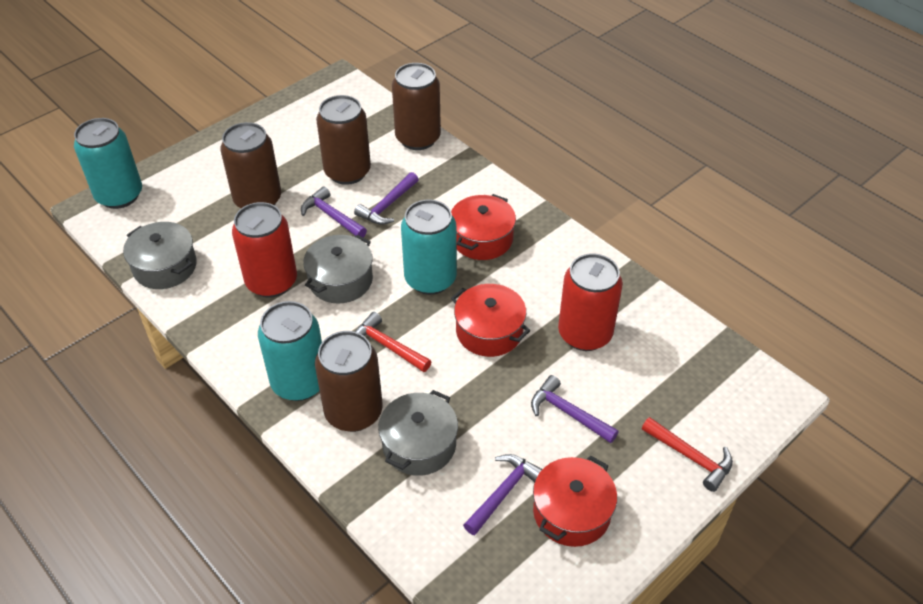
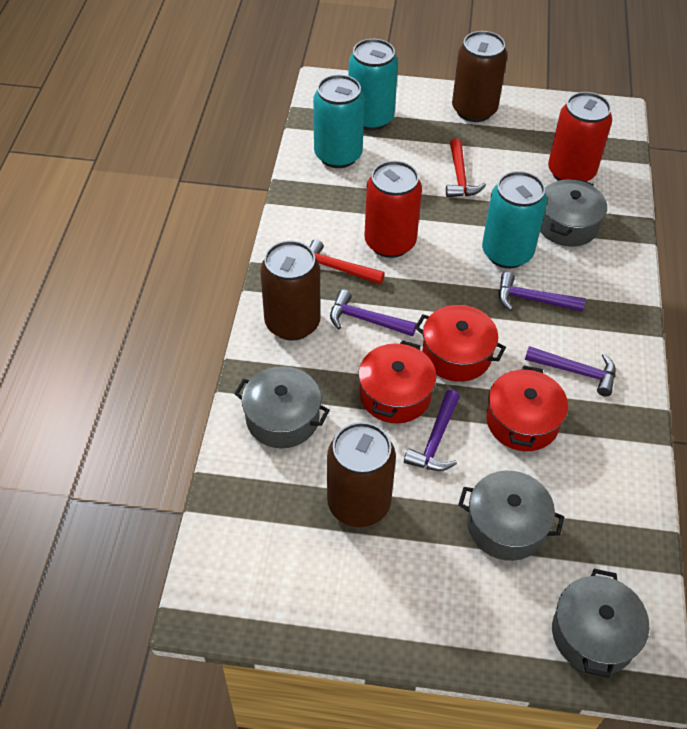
brown can: [221,122,281,208] [315,331,383,432] [316,95,371,185] [392,63,441,150] = 4 -> [260,240,321,341] [327,422,396,527] [452,31,507,122] = 3
grey pot: [123,222,197,289] [303,235,373,303] [378,390,458,476] = 3 -> [234,366,330,448] [458,471,564,561] [540,179,607,247] [552,569,649,678] = 4

